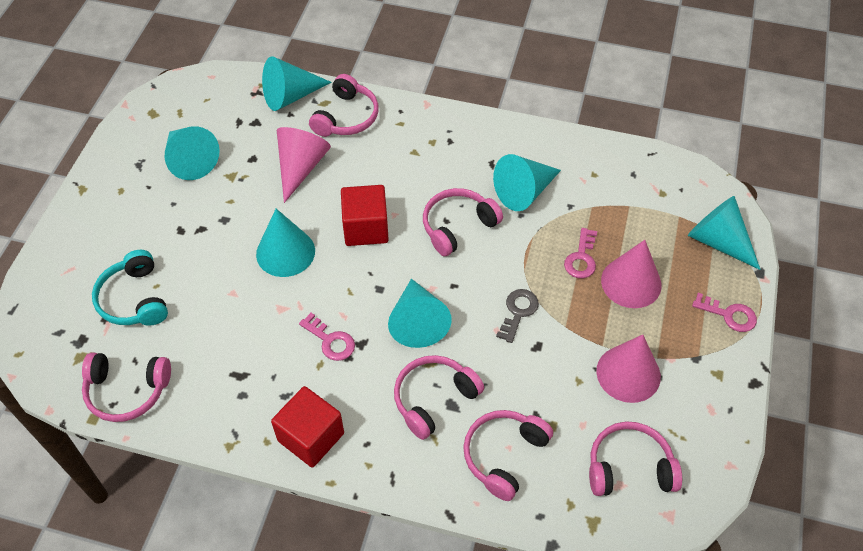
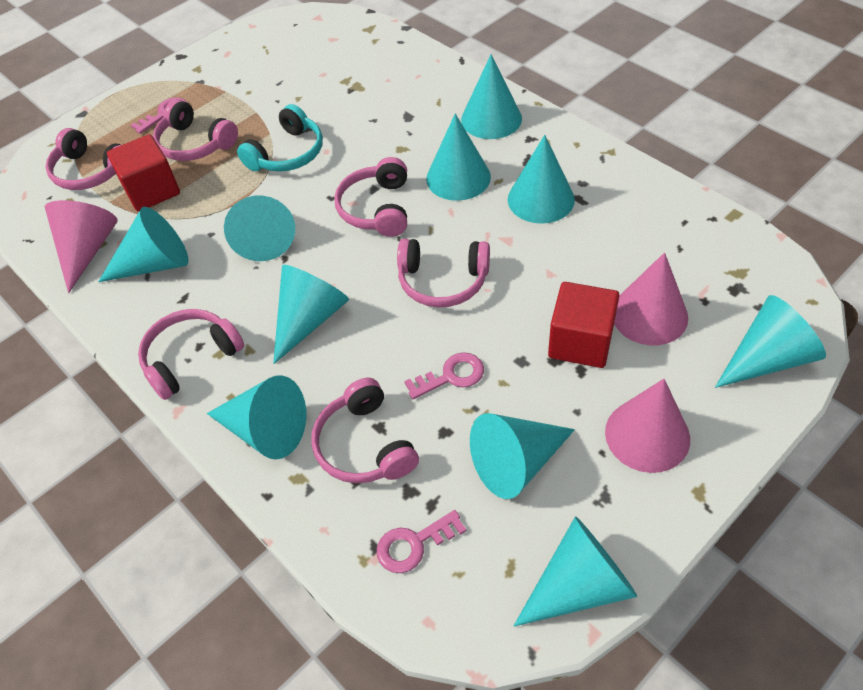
grey key: [496,289,539,343] = 1 -> none = 0
turquoise cone: [165,126,220,180] [256,209,315,277] [262,56,332,111] [388,279,452,348] [493,154,561,211] [688,196,761,270] = 6 -> [98,207,188,282] [207,375,306,460] [224,196,295,261] [273,265,349,364] [426,113,491,201] [461,54,522,139] [470,413,575,499] [508,135,575,224] [514,516,637,626] [715,295,826,388] = 10

